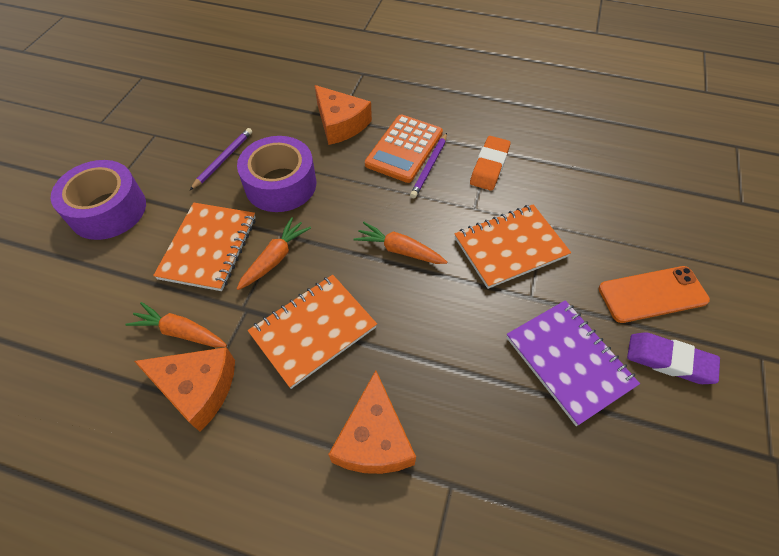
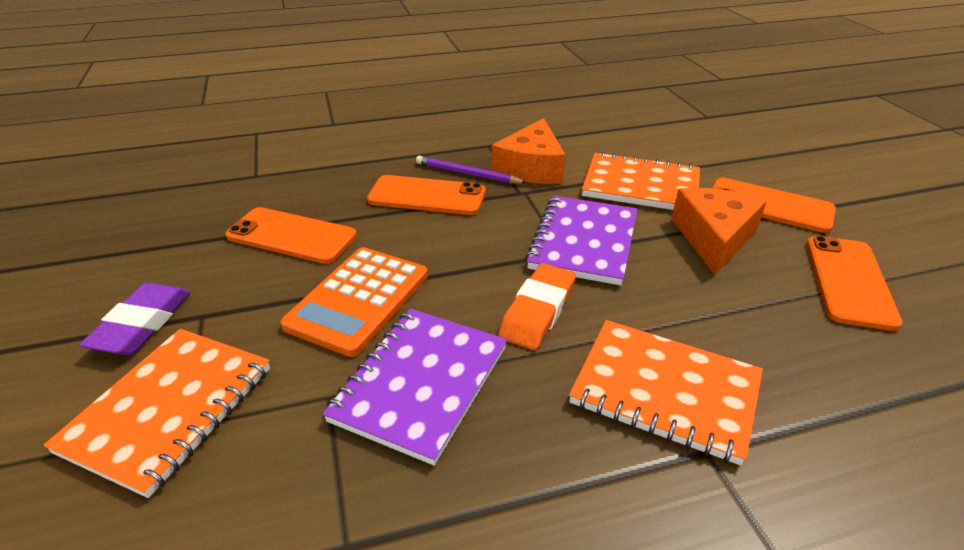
orange carrot: [125,302,227,347] [237,217,311,290] [353,222,447,264] = 3 -> none = 0
orange cheese: [134,347,235,432] [315,85,372,145] [328,370,416,474] = 3 -> [492,118,566,184] [671,188,767,275] = 2
orange phone: [599,266,710,323] = 1 -> [225,207,357,264] [367,175,486,215] [713,178,836,233] [807,236,903,331] = 4
purple notebook: [506,300,640,426] = 1 -> [322,308,507,466] [525,196,637,285] = 2
purple pencil: [190,128,252,190] [410,133,447,198] = 2 -> [416,156,527,184] = 1
purple tape: [51,160,146,240] [237,136,316,212] = 2 -> none = 0

